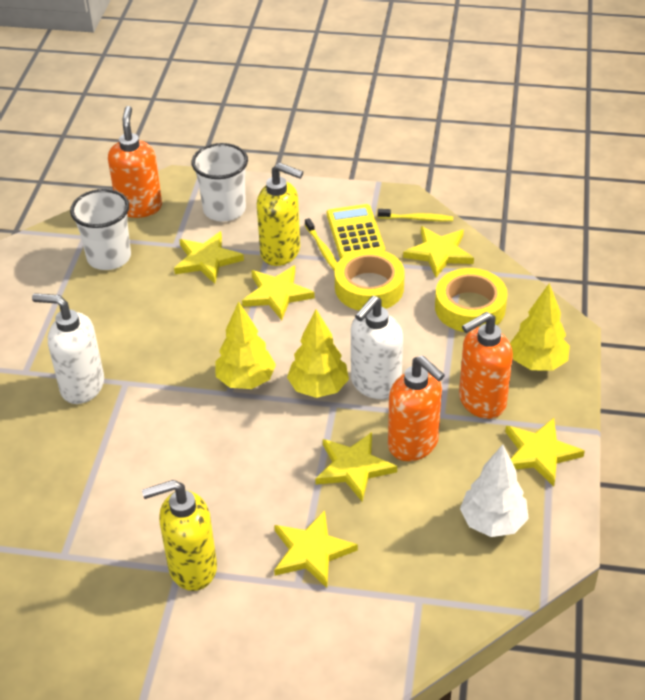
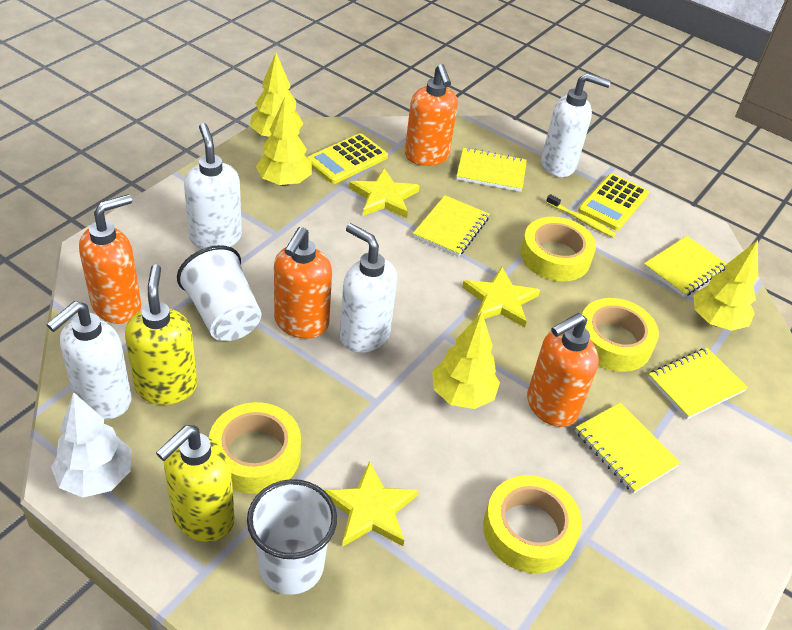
orange soap dispenser: [108,106,162,218] [388,355,445,461] [459,312,513,419] = 3 -> [79,194,141,324] [274,227,332,339] [405,64,458,166] [527,313,599,427] = 4
white soap dispenser: [32,293,104,404] [351,296,403,399] = 2 -> [46,301,132,419] [184,123,242,249] [340,223,397,353] [541,73,611,177] = 4
yellow calculator: [327,204,385,259] = 1 -> [307,133,388,184] [578,174,649,230] = 2
yellow notebook: none = 0 -> [413,195,490,257] [456,148,527,192] [575,402,680,494] [643,236,727,297] [648,348,748,419] = 5
yellow star: [174,231,244,284] [242,266,315,320] [274,510,358,588] [315,432,397,502] [403,226,474,277] [505,418,585,487] = 6 -> [324,461,419,547] [349,168,420,218] [462,267,540,327] = 3
yellow tape: [335,249,405,311] [435,268,508,332] = 2 -> [209,402,301,494] [483,475,582,573] [520,217,596,282] [582,298,659,372] = 4
yellow toothbrush: [305,218,337,271] [378,209,453,221] = 2 -> [546,194,616,238] = 1
yellow tree: [215,301,276,389] [287,309,349,398] [510,283,570,371] = 3 -> [250,53,304,137] [256,97,312,186] [432,312,500,409] [693,240,758,331] = 4

